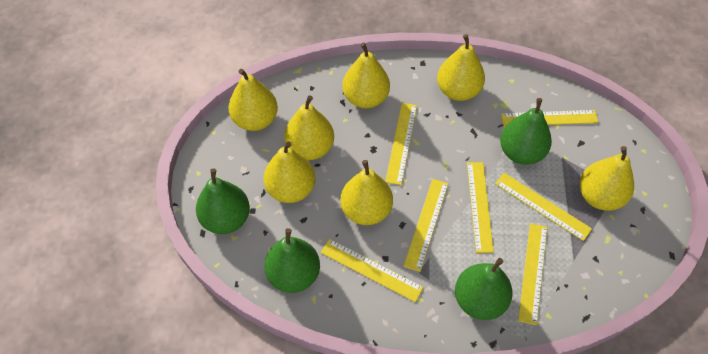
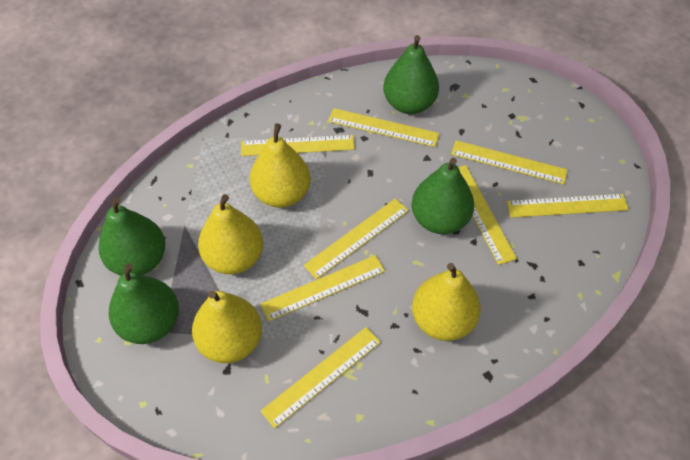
yellow pear: [228,69,278,131] [263,141,316,203] [284,95,334,160] [340,160,393,225] [342,43,390,108] [437,34,485,101] [580,146,634,211] = 7 -> [192,291,262,363] [198,194,263,274] [250,123,311,208] [412,263,481,341] = 4
yellow ruler: [321,239,423,302] [385,103,417,185] [403,179,448,272] [467,162,494,253] [495,173,592,241] [501,110,598,127] [518,223,547,325] = 7 -> [241,135,355,156] [260,255,385,321] [261,327,381,428] [303,198,409,279] [328,108,439,147] [451,140,568,184] [458,165,517,265] [507,194,629,218] = 8

